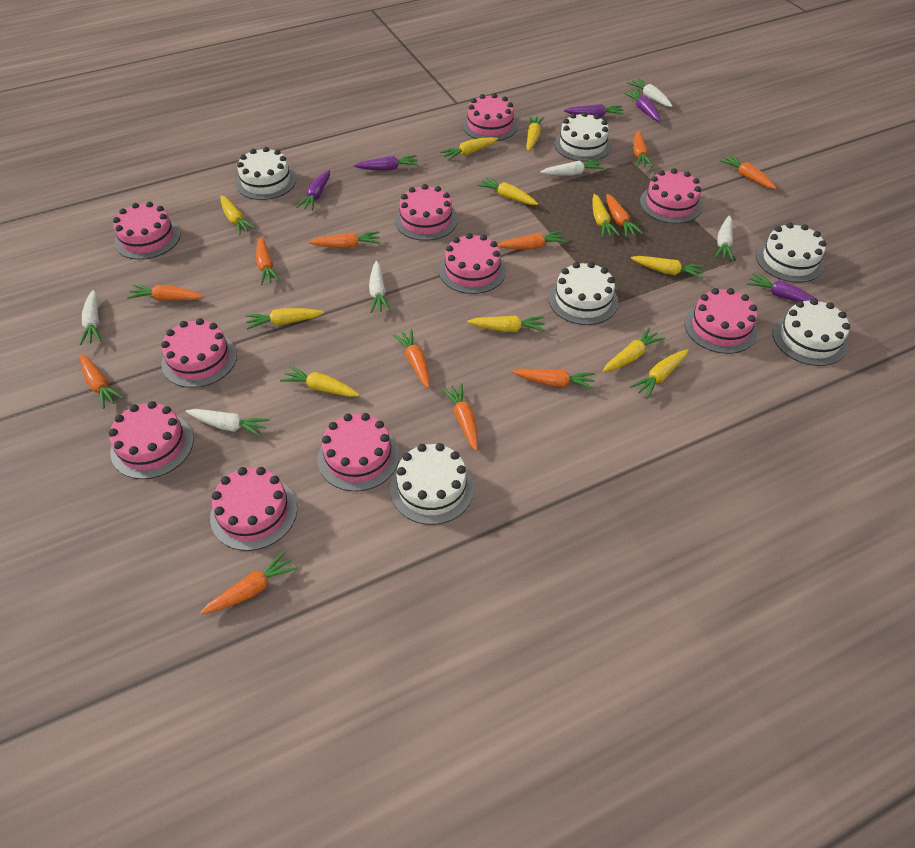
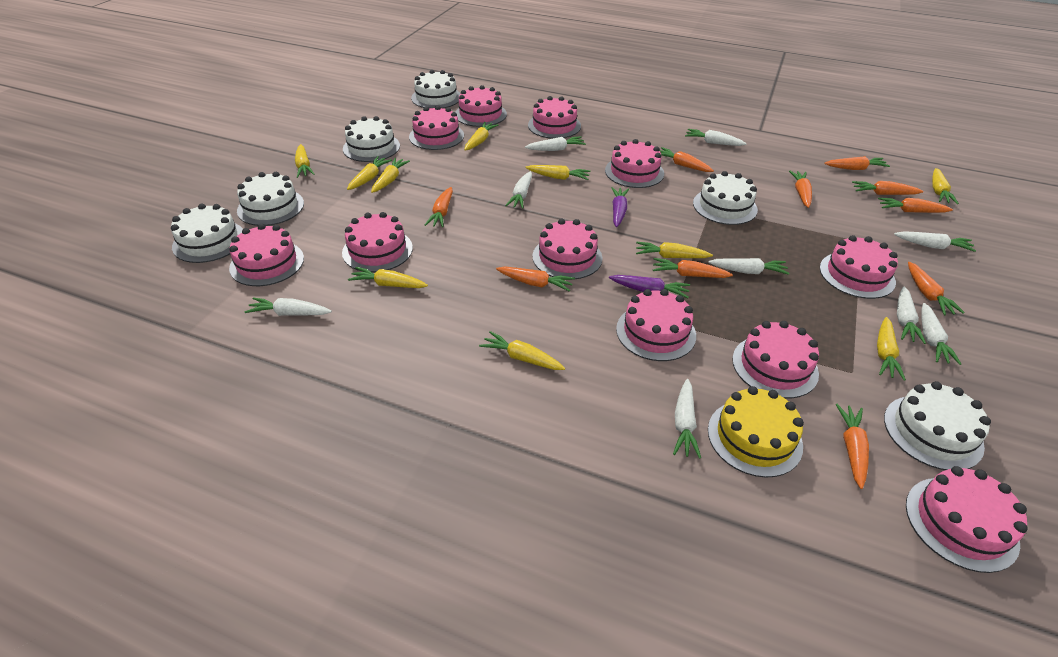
orange carrot: [80,354,124,409] [127,284,204,301] [200,550,298,614] [256,237,280,285] [309,231,380,248] [393,329,430,388] [441,383,478,451] [497,230,567,249] [512,369,595,390] [606,194,643,237] [633,130,653,167] [720,154,776,189] = 12 -> [425,187,453,227] [496,267,575,292] [653,258,733,278] [660,147,714,172] [789,171,812,208] [824,156,890,170] [836,404,869,489] [852,181,924,195] [878,198,953,213] [908,262,965,315] = 10
pink cake: [109,401,194,479] [113,202,180,260] [161,318,237,388] [210,467,297,551] [318,413,399,491] [395,184,458,241] [439,233,506,294] [462,93,518,141] [640,168,702,224] [684,288,758,354] = 10 -> [229,224,304,286] [342,212,413,272] [409,105,464,150] [456,85,507,127] [528,96,581,139] [532,219,602,279] [605,139,664,188] [616,289,696,361] [732,321,819,398] [820,235,898,299] [906,466,1028,573] = 11
purple carrot: [296,170,330,211] [354,155,418,171] [564,104,624,117] [624,90,660,122] [747,273,819,302] = 5 -> [609,275,690,298] [611,187,629,227] = 2
white carrot: [79,290,101,345] [186,409,270,437] [369,261,391,313] [540,159,605,176] [627,78,672,107] [714,215,734,261] = 6 -> [245,297,332,316] [505,171,532,209] [525,136,586,151] [673,379,701,459] [685,129,747,146] [708,258,789,275] [894,231,976,252] [897,287,926,344] [922,303,961,365] = 9
yellow cake: none = 0 -> [708,386,804,478] = 1
yellow carrot: [221,195,256,235] [246,308,324,330] [280,366,360,397] [440,137,498,161] [467,316,545,332] [477,177,538,205] [526,115,545,151] [592,194,620,238] [603,327,665,372] [630,349,689,399] [631,256,705,279] = 11 -> [295,144,315,178] [347,156,392,190] [348,267,428,288] [371,158,410,193] [464,122,498,151] [479,331,565,370] [525,165,591,180] [636,242,713,258] [877,317,906,381] [932,168,959,204] = 10

